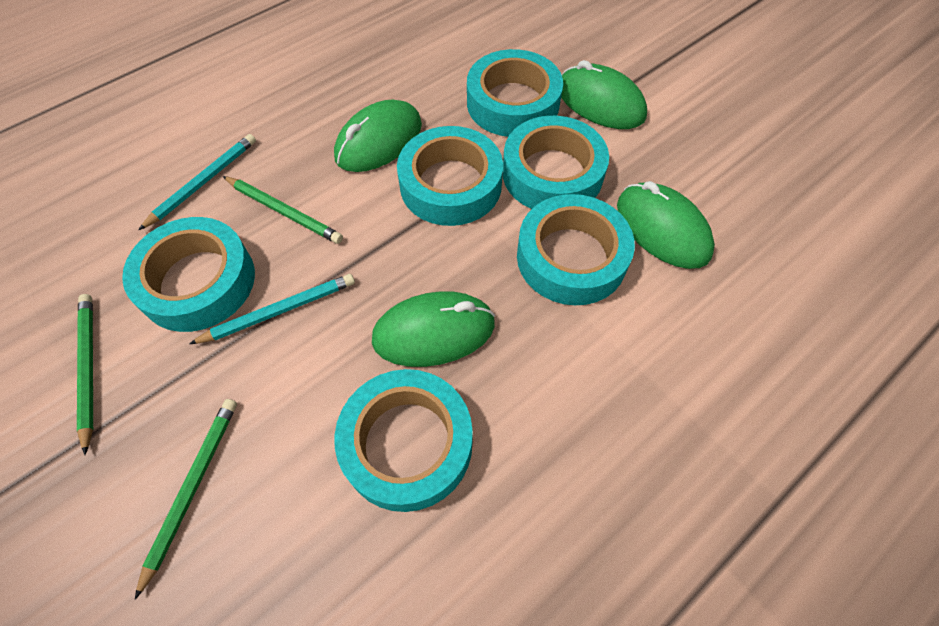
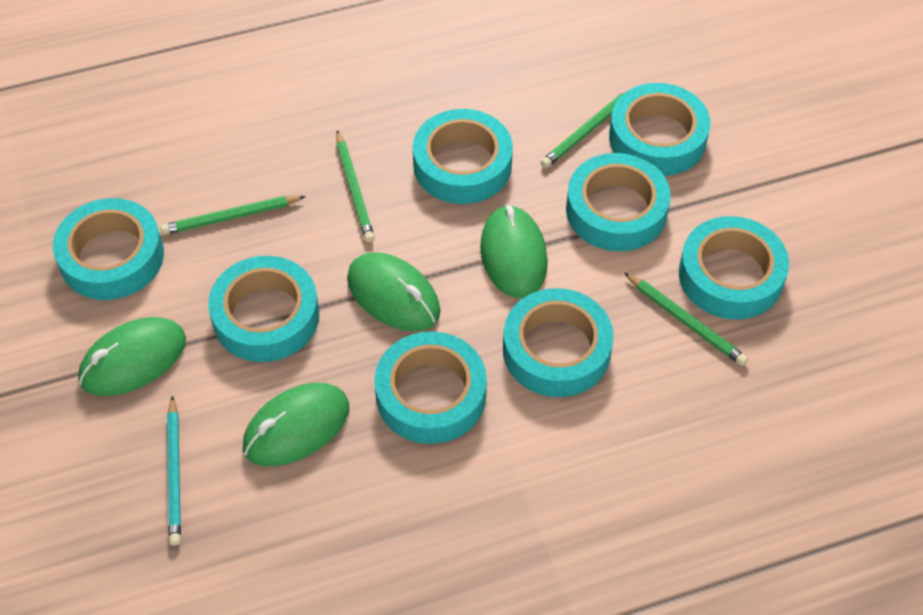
green pencil: [77,294,93,455] [135,399,237,600] [223,176,343,244] = 3 -> [160,196,306,235] [336,130,375,243] [541,91,627,168] [624,272,748,366] = 4
turquoise pencil: [139,134,256,230] [189,274,355,344] = 2 -> [167,396,181,545] = 1
turquoise tape: [122,217,255,332] [334,369,473,512] [397,126,503,226] [467,49,563,137] [503,116,609,209] [517,194,635,305] = 6 -> [53,198,164,300] [208,256,319,362] [374,331,487,444] [413,109,513,204] [503,288,614,397] [566,153,671,251] [609,83,711,176] [679,216,789,320] = 8

